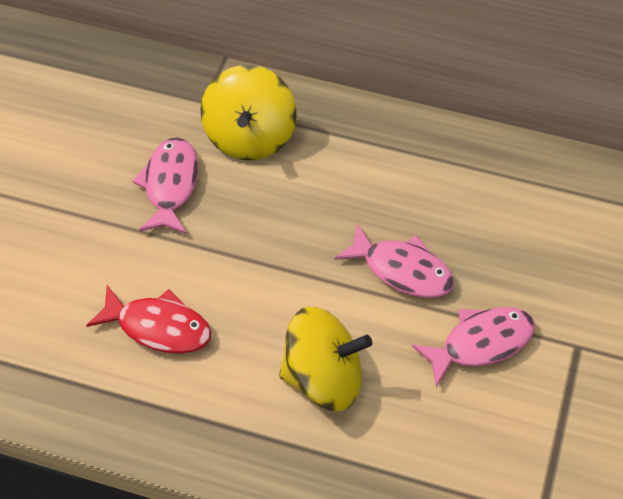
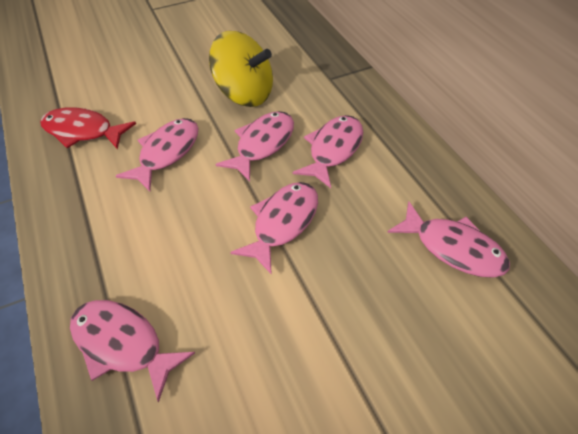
pink fish: [132,137,198,234] [334,223,455,298] [412,307,535,387] = 3 -> [70,300,195,403] [116,118,199,191] [215,111,294,182] [230,182,318,275] [293,115,363,188] [387,202,510,278] = 6
yellow spinning top: [200,65,297,160] [279,307,372,411] = 2 -> [209,31,273,107] = 1

